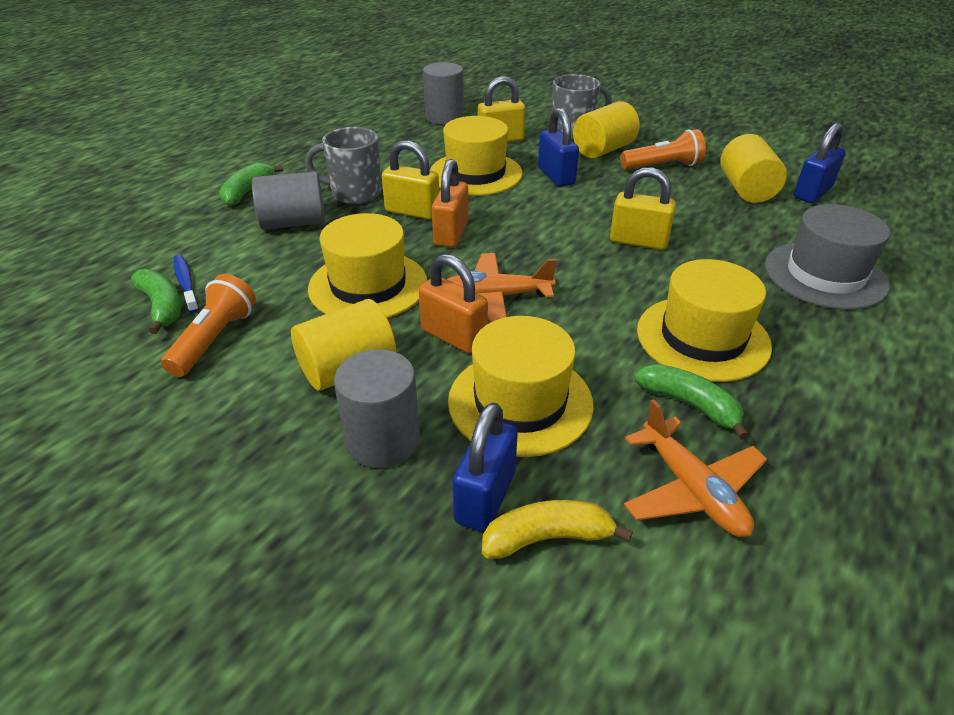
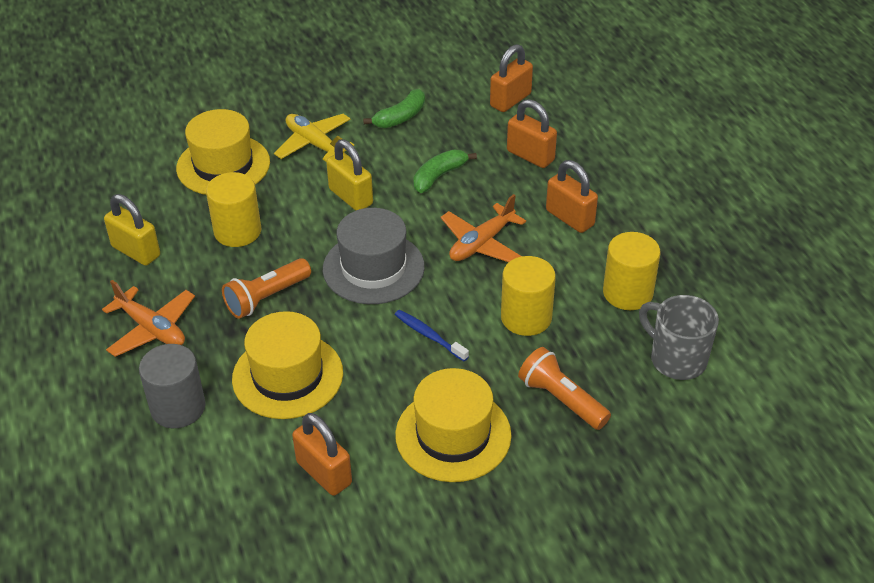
blue padlock: [453,402,518,532] [538,108,579,187] [794,123,846,203] = 3 -> none = 0
green banana: [131,269,181,334] [219,162,283,206] [634,364,749,440] = 3 -> [363,89,425,128] [413,150,477,193] = 2
grey cylinder: [252,171,325,230] [334,349,420,468] [423,62,464,124] = 3 -> [139,344,205,428] = 1
grey mug: [305,127,382,204] [551,74,612,141] = 2 -> [639,295,719,380] = 1
orange padlock: [418,254,488,354] [432,159,468,248] = 2 -> [292,413,352,496] [490,44,533,112] [507,99,557,168] [546,160,598,233] = 4
yellow banana: [482,500,633,559] = 1 -> none = 0
yellow hat: [308,213,427,318] [430,116,523,196] [448,316,594,457] [637,259,772,382] = 4 -> [176,109,270,195] [232,311,343,419] [395,368,512,482] = 3
yellow padlock: [382,140,439,220] [478,76,525,142] [610,167,676,250] = 3 -> [104,194,160,266] [326,139,373,211] = 2
yellow plane: none = 0 -> [274,114,354,162] = 1

